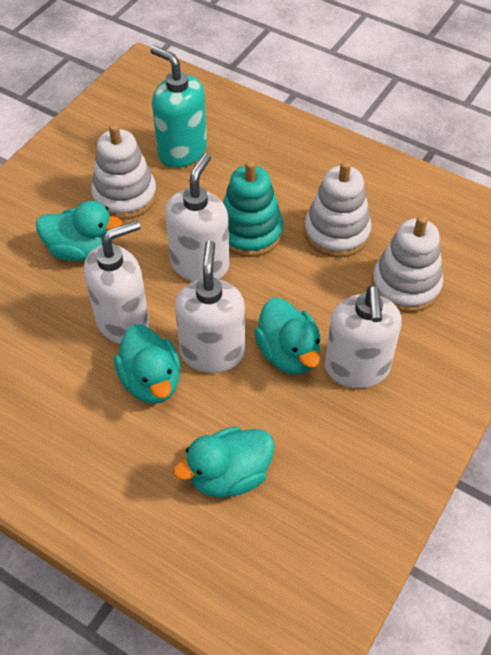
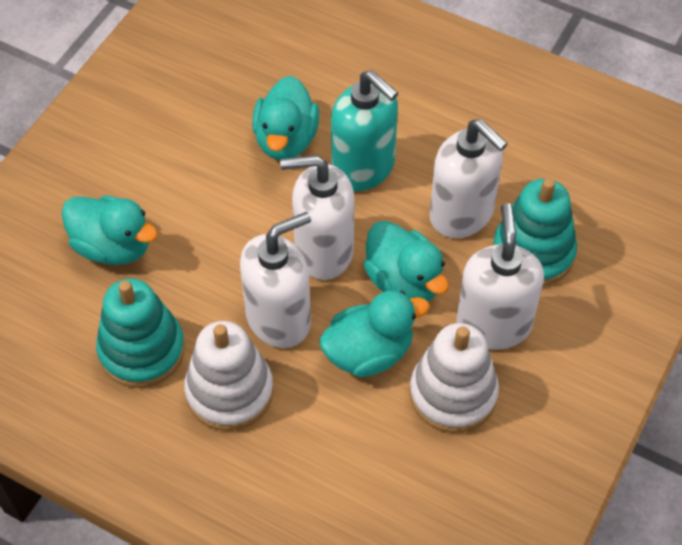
turquoise stacking toy: [223,160,283,257] = 1 -> [96,278,185,388] [493,178,577,286] = 2
white stacking toy: [91,124,157,220] [304,161,372,258] [372,215,443,313] = 3 -> [184,321,274,431] [409,323,499,433] = 2

